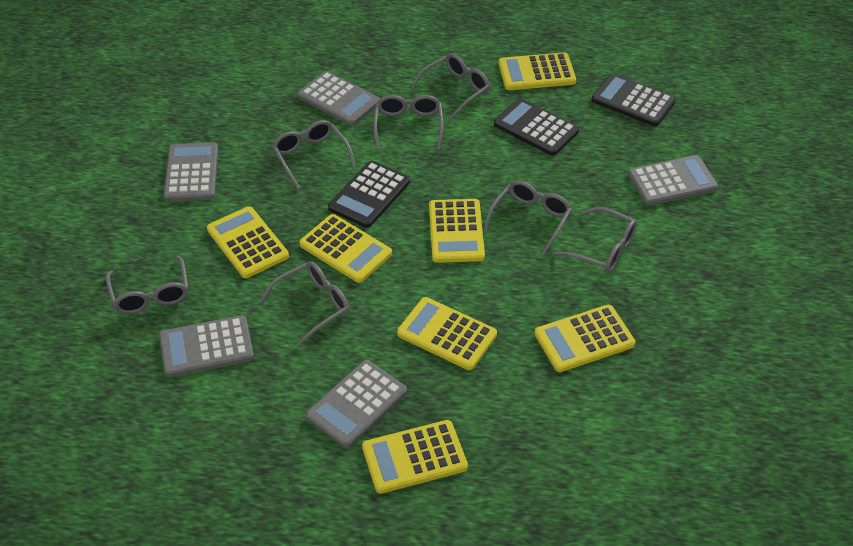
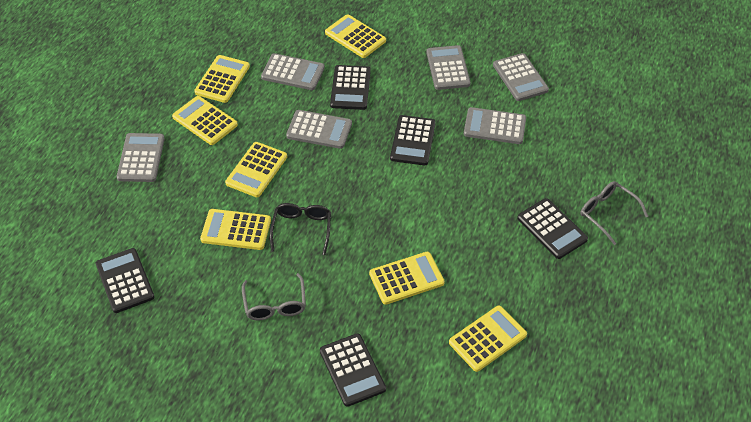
black calculator: [328,161,410,228] [494,98,579,156] [592,73,676,126] = 3 -> [96,248,154,313] [320,333,386,407] [330,65,371,110] [390,115,436,165] [517,198,588,259] = 5
black glasses: none = 0 -> [270,203,331,255] = 1
grey calculator: [159,315,254,377] [164,142,218,202] [298,71,380,126] [306,360,407,448] [628,155,718,206] = 5 -> [117,133,165,182] [261,53,325,90] [286,110,352,149] [426,45,471,90] [464,107,526,144] [493,53,549,101] = 6
grey glasses: [106,256,188,314] [259,261,350,347] [272,120,356,190] [373,95,443,150] [410,53,490,120] [484,180,572,255] [553,207,637,273] = 7 -> [242,273,306,321] [580,181,648,245] = 2

